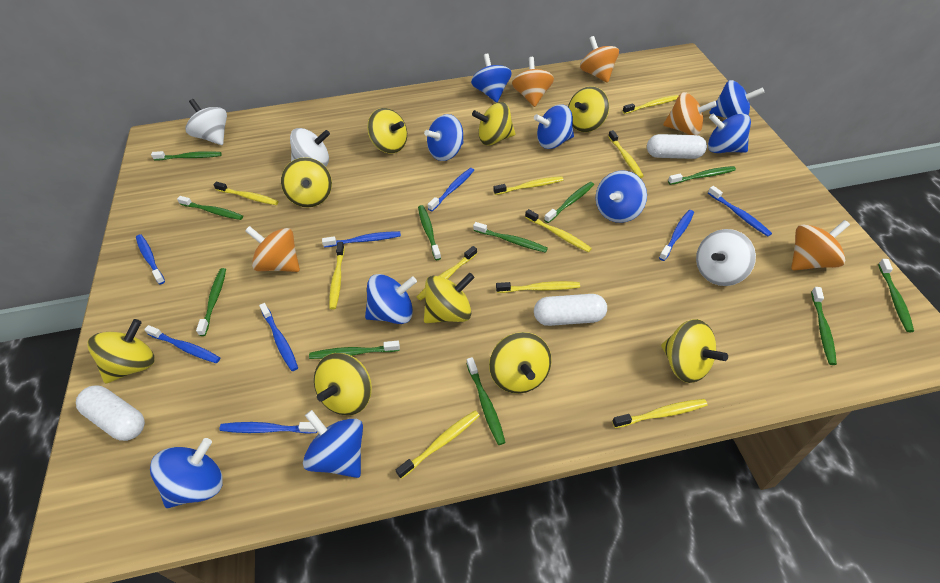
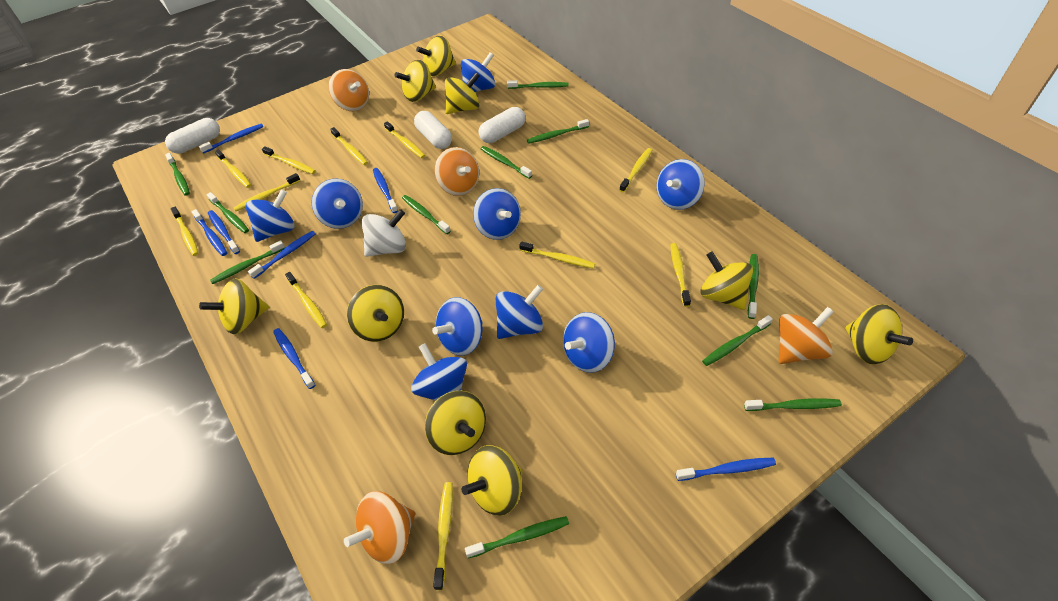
blue toothbrush: [136,234,165,285] [144,325,220,363] [219,422,317,434] [259,303,298,371] [322,231,401,248] [428,168,474,211] [659,210,694,261] [708,186,772,236] = 8 -> [191,209,227,256] [199,124,264,154] [208,210,240,254] [248,231,315,279] [273,328,315,389] [373,168,398,213] [676,458,776,481] = 7
orange spinning top: [245,226,300,272] [512,57,554,107] [580,36,619,83] [663,92,717,135] [791,220,850,271] = 5 -> [329,69,369,111] [344,491,415,564] [435,147,479,196] [779,307,834,364] = 4
white spinning top: [185,99,227,145] [290,128,330,167] [696,229,756,286] = 3 -> [362,209,406,257] = 1
yellow toothbrush: [213,182,279,205] [329,242,345,310] [396,410,480,479] [417,246,477,300] [493,176,563,195] [496,281,580,293] [525,209,592,252] [608,130,644,178] [612,399,708,428] [623,95,679,114] = 10 -> [171,207,198,256] [215,149,251,188] [234,173,300,211] [262,146,316,174] [285,272,327,328] [330,127,368,165] [384,121,425,158] [433,482,453,590] [519,242,595,269] [619,148,652,192] [670,243,691,307] = 11

